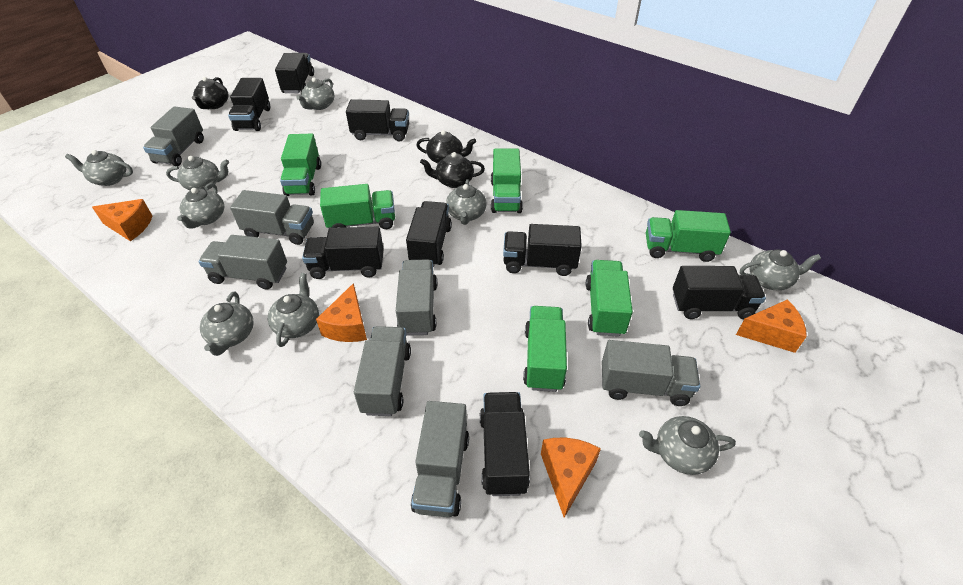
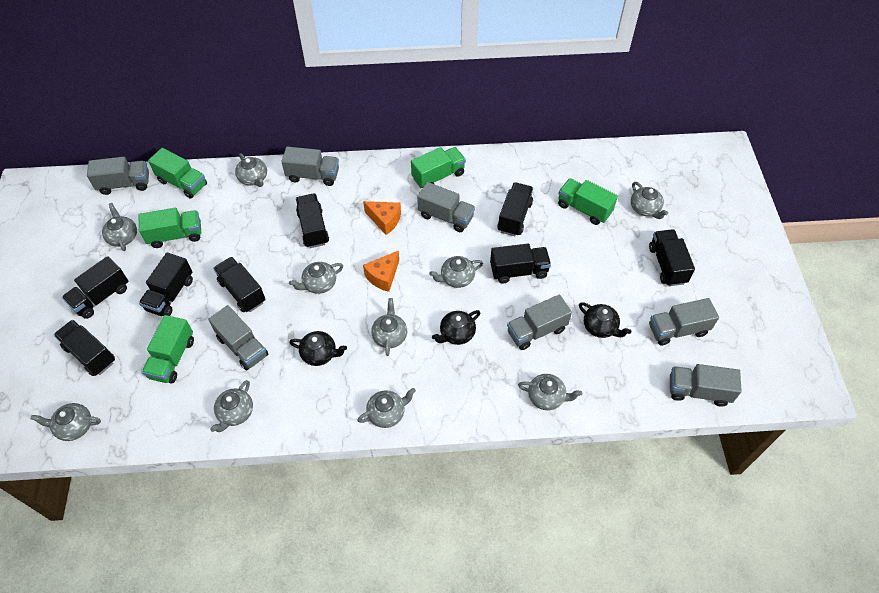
green truck: [280,134,321,196] [320,184,395,229] [491,149,523,213] [523,306,567,392] [586,260,633,337] [646,210,731,262] = 6 -> [139,208,201,248] [142,315,194,384] [148,148,207,199] [411,147,466,188] [558,178,618,225] = 5
grey teapot: [65,150,133,186] [166,156,229,190] [177,183,224,229] [200,292,254,356] [268,273,319,347] [296,78,334,110] [446,179,487,225] [639,416,736,475] [740,249,821,290] = 9 -> [30,403,101,441] [102,203,137,251] [210,380,253,432] [235,153,267,187] [289,262,343,294] [357,388,416,428] [371,298,407,356] [429,256,483,288] [518,374,582,410] [631,182,668,219] = 10
orange cheese: [92,199,152,241] [316,283,367,342] [541,438,601,518] [736,300,807,353] = 4 -> [363,201,401,235] [363,250,399,292] = 2

